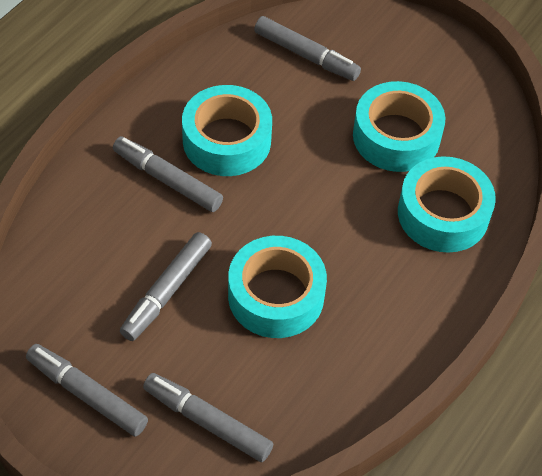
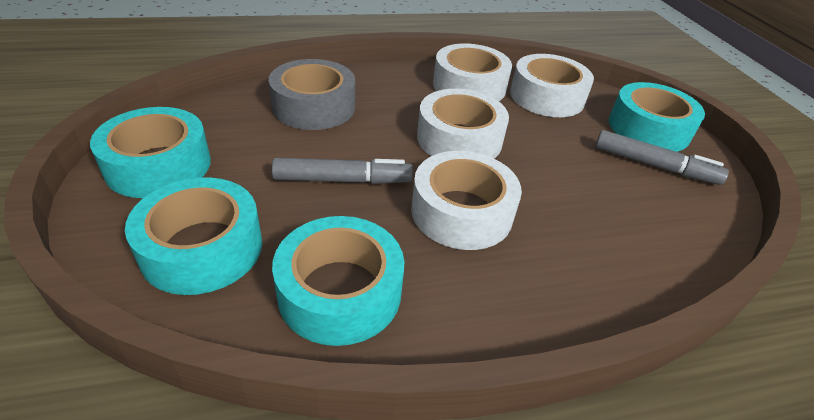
grey marker: [26,344,148,437] [113,136,223,212] [120,232,212,341] [143,373,273,462] [254,16,361,81] = 5 -> [272,158,413,184] [595,130,729,185] = 2
grey tape: none = 0 -> [269,59,355,130] = 1
white tape: none = 0 -> [411,151,522,250] [417,89,509,159] [433,43,512,101] [510,54,594,117] = 4

